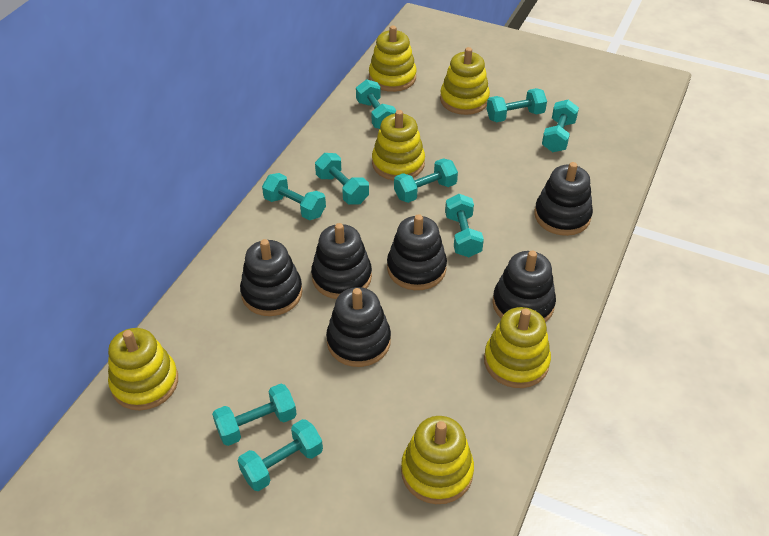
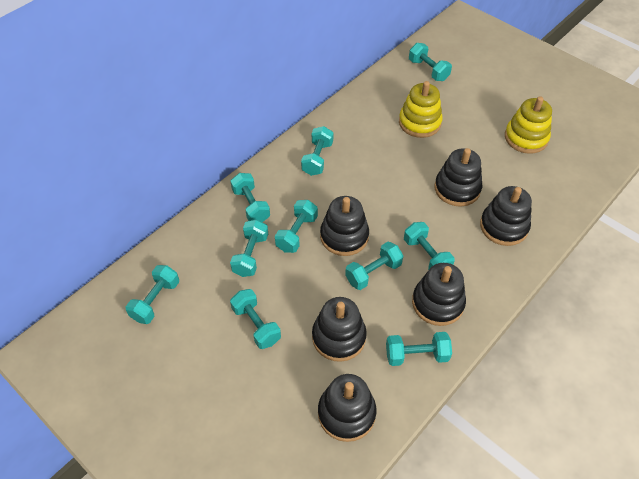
turquoise dumbbell: [212,384,297,446] [238,419,323,491] [262,173,326,220] [315,153,369,204] [356,79,397,129] [394,158,458,203] [445,194,484,257] [487,88,547,122] [542,100,579,152] = 9 -> [126,265,179,324] [230,173,270,222] [230,219,268,277] [230,289,281,349] [275,200,318,253] [301,126,334,176] [345,242,403,290] [386,332,452,366] [404,222,455,270] [409,43,452,81] = 10
yellow stacking toy: [108,328,178,410] [369,26,417,92] [372,110,425,181] [401,416,474,504] [440,47,490,115] [484,307,551,388] = 6 -> [399,81,442,138] [505,96,552,154] = 2

